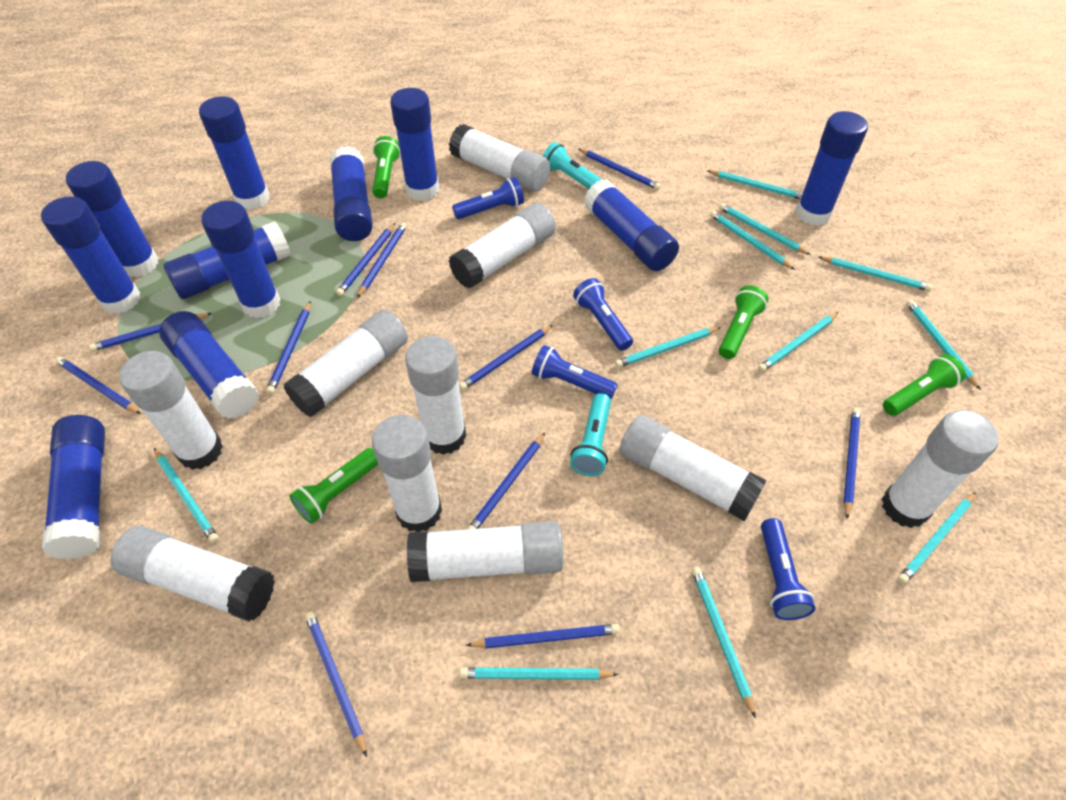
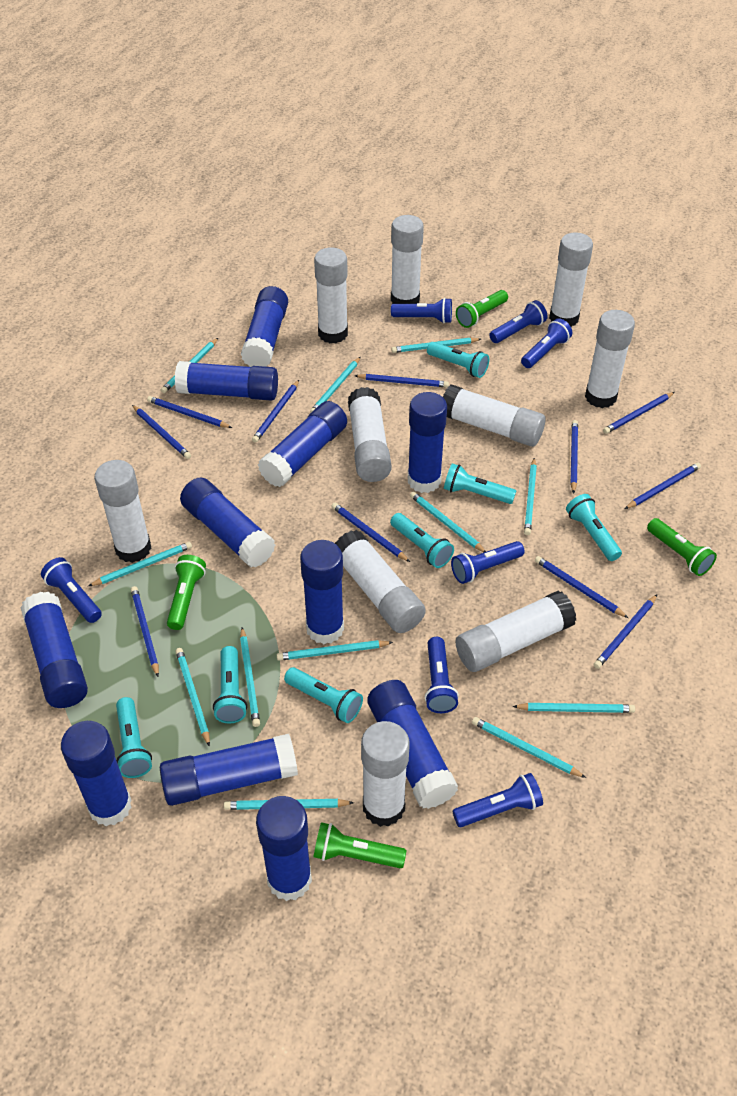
blue flashlight: [452,177,524,219] [532,345,618,399] [573,278,633,351] [761,518,815,620] = 4 -> [41,557,102,623] [391,298,452,323] [425,637,459,713] [451,541,525,584] [453,773,543,827] [489,300,547,343] [521,318,572,368] = 7
turquoise flashlight: [543,142,602,189] [570,393,611,476] = 2 -> [116,697,152,778] [213,646,247,723] [284,667,363,723] [390,513,454,568] [427,342,489,378] [444,463,516,504] [566,494,622,561] = 7
turquoise pencil: [154,448,219,543] [459,667,619,680] [615,327,721,368] [692,567,756,719] [707,170,803,199] [710,211,795,270] [719,203,811,255] [758,312,839,372] [819,256,932,291] [898,492,976,584] [906,300,981,390] = 11 -> [89,542,192,586] [161,338,218,393] [176,648,210,747] [224,799,354,810] [240,627,260,727] [277,640,393,661] [310,357,361,413] [391,338,481,353] [410,492,486,552] [472,717,586,778] [512,703,635,713] [524,458,537,535] = 12

